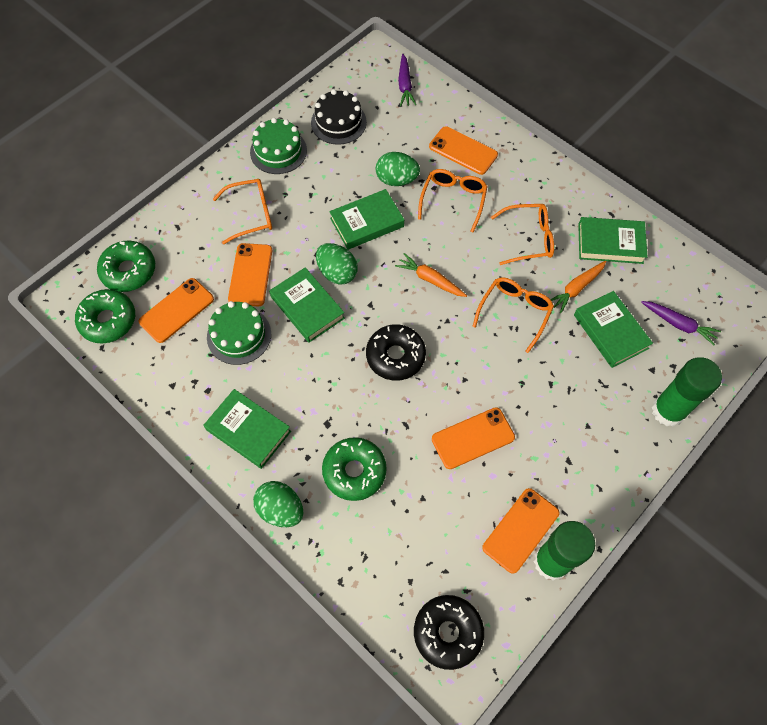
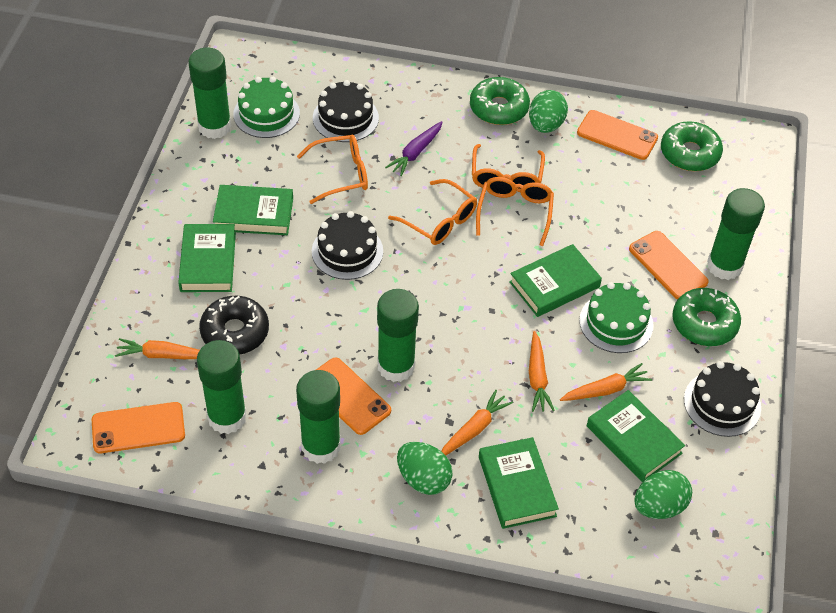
black cake: [311,89,367,145] = 1 -> [312,211,383,280] [313,80,379,142] [684,361,761,437] = 3
black donut: [366,324,426,381] [414,595,484,670] = 2 -> [199,296,269,354] = 1
green glue stick: [534,521,595,581] [652,357,722,427] = 2 -> [188,48,232,139] [197,340,247,434] [296,370,341,464] [377,289,419,382] [707,188,765,280] = 5
orange carrot: [395,253,467,297] [550,261,607,313] = 2 -> [115,338,200,359] [441,390,513,456] [529,331,555,412] [560,363,652,401] = 4
orange phone: [139,278,214,343] [228,243,272,306] [429,126,498,175] [432,407,515,469] [482,488,559,574] = 5 -> [92,402,185,453] [316,358,391,435] [577,110,658,160] [629,231,709,299] = 4
purple carrot: [398,54,416,106] [641,301,721,345] = 2 -> [385,121,443,176] = 1

